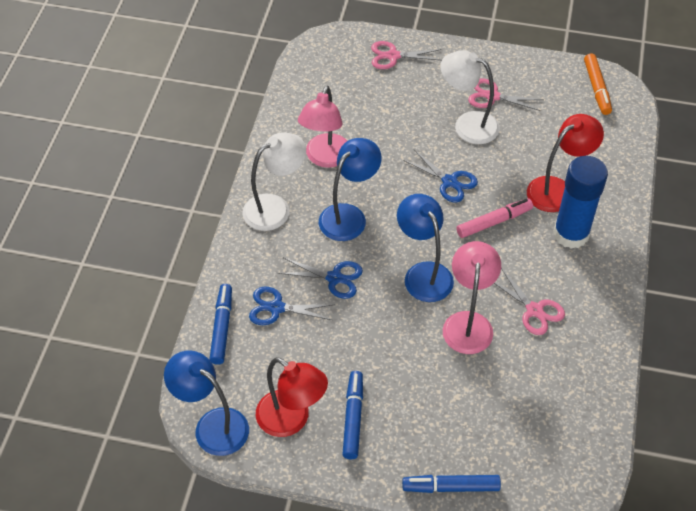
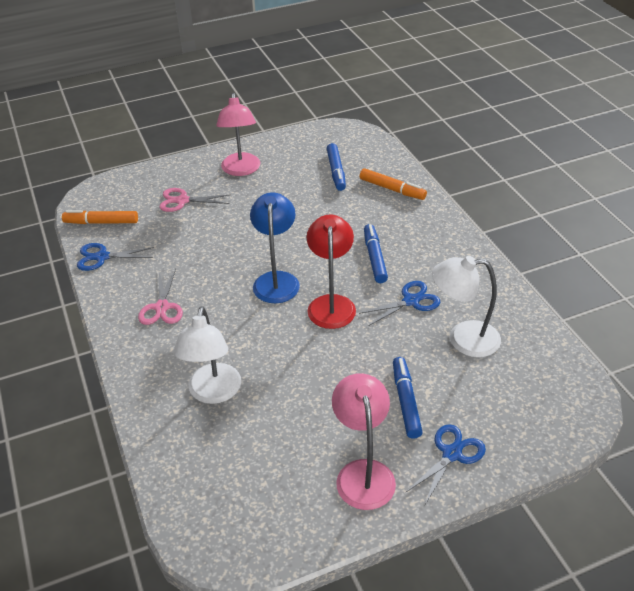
blue glue stick: [553,156,608,249] = 1 -> none = 0
blue lamp: [164,350,249,456] [319,138,382,241] [397,194,454,302] = 3 -> [250,192,300,303] = 1
orange marker: [584,53,612,115] = 1 -> [62,210,138,224] [359,168,427,200] = 2
pink marker: [456,198,533,238] = 1 -> none = 0
pink scissors: [371,41,441,69] [468,78,544,111] [494,268,565,335] = 3 -> [138,269,183,325] [159,188,231,212] = 2
red lamp: [256,357,328,437] [527,114,604,212] = 2 -> [307,214,356,329] = 1

